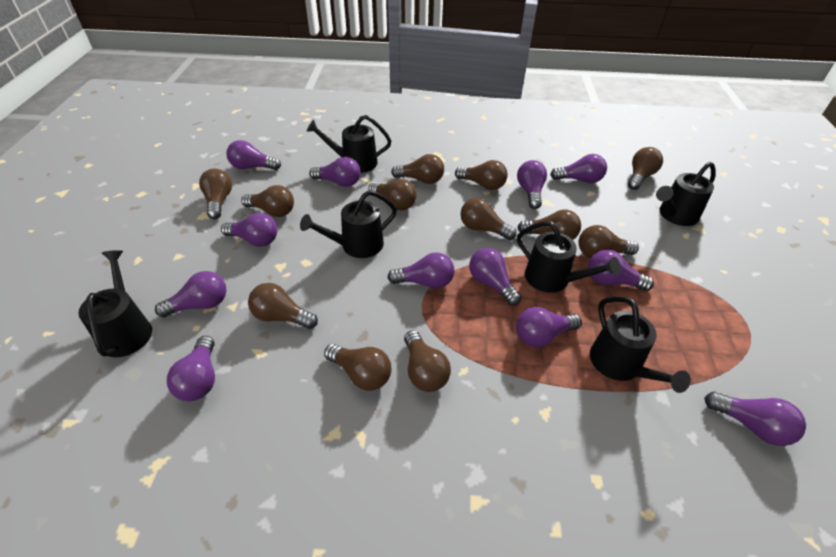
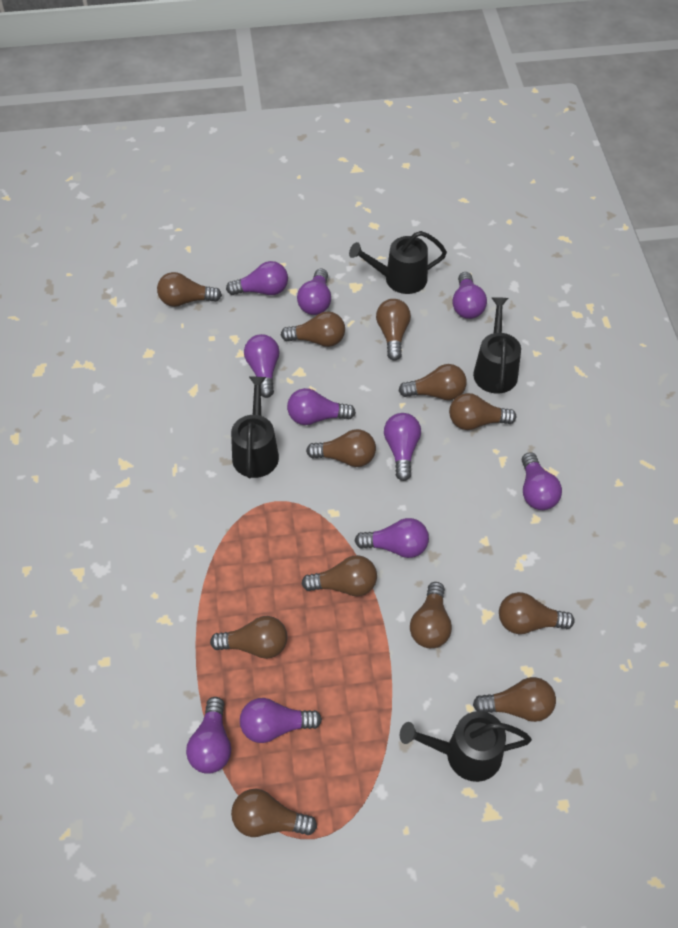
black watering can: [78,250,152,357] [300,190,397,258] [307,115,391,173] [517,221,620,293] [590,296,691,393] [656,162,716,226] = 6 -> [231,377,279,478] [349,231,447,294] [400,711,532,782] [473,297,521,394] = 4
purple light bulb: [155,271,226,317] [167,336,215,401] [221,213,277,247] [226,140,281,170] [309,157,360,187] [387,252,454,289] [469,248,521,306] [516,307,582,347] [517,160,547,209] [550,154,607,183] [588,250,654,291] [704,392,806,446] = 12 -> [186,697,231,774] [226,261,288,295] [240,698,322,743] [244,334,280,398] [287,388,356,425] [297,268,331,315] [354,518,429,558] [384,413,421,481] [452,272,487,319] [522,452,562,510] = 10

